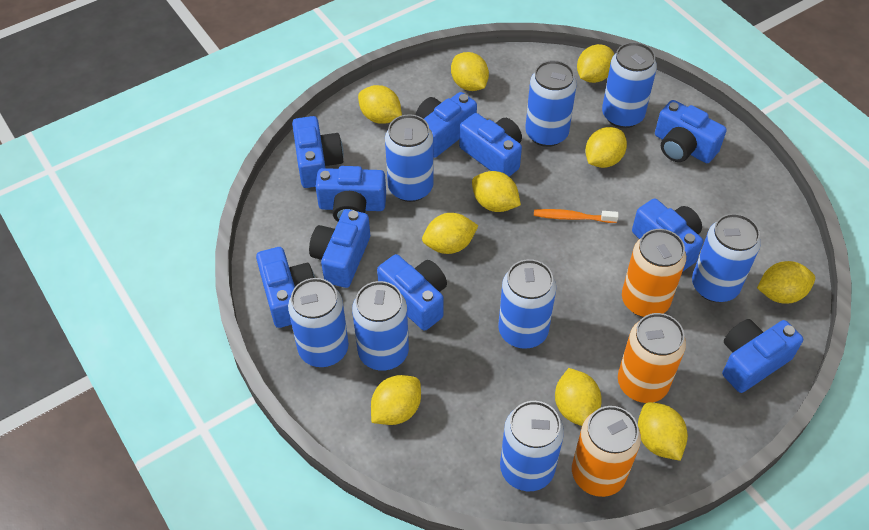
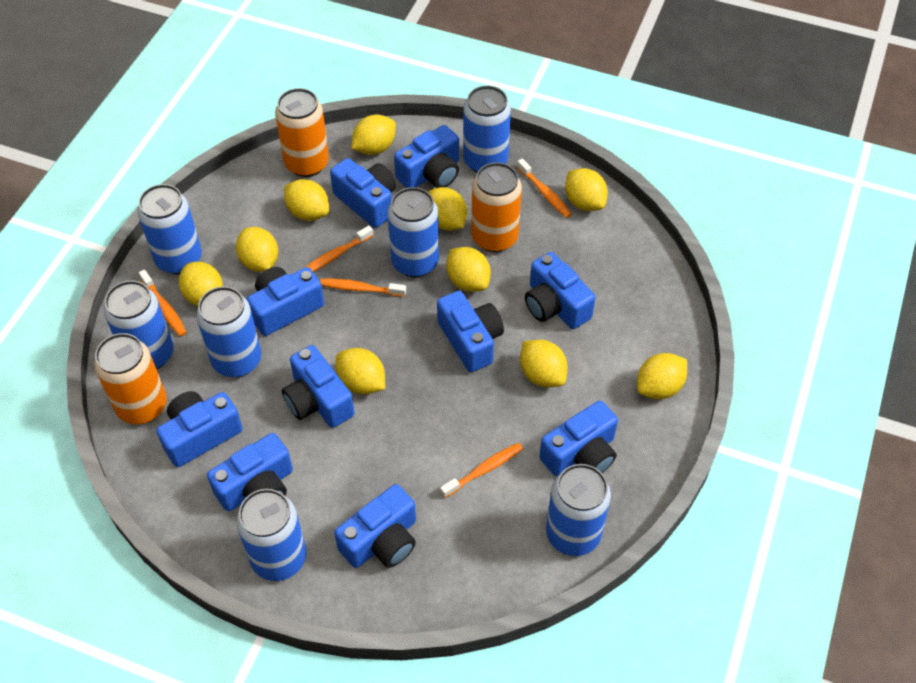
blue can: [288,278,349,367] [352,281,409,371] [385,114,434,202] [498,259,556,349] [500,401,564,491] [525,60,577,147] [602,42,657,128] [692,214,761,302] = 8 -> [104,280,174,369] [137,184,202,274] [196,286,261,377] [236,489,306,581] [388,187,439,277] [463,86,511,173] [546,464,611,556] = 7
orange toothbrush: [534,209,619,223] = 1 -> [139,269,187,337] [306,225,373,272] [320,279,406,297] [440,443,523,498] [517,158,572,218] = 5

